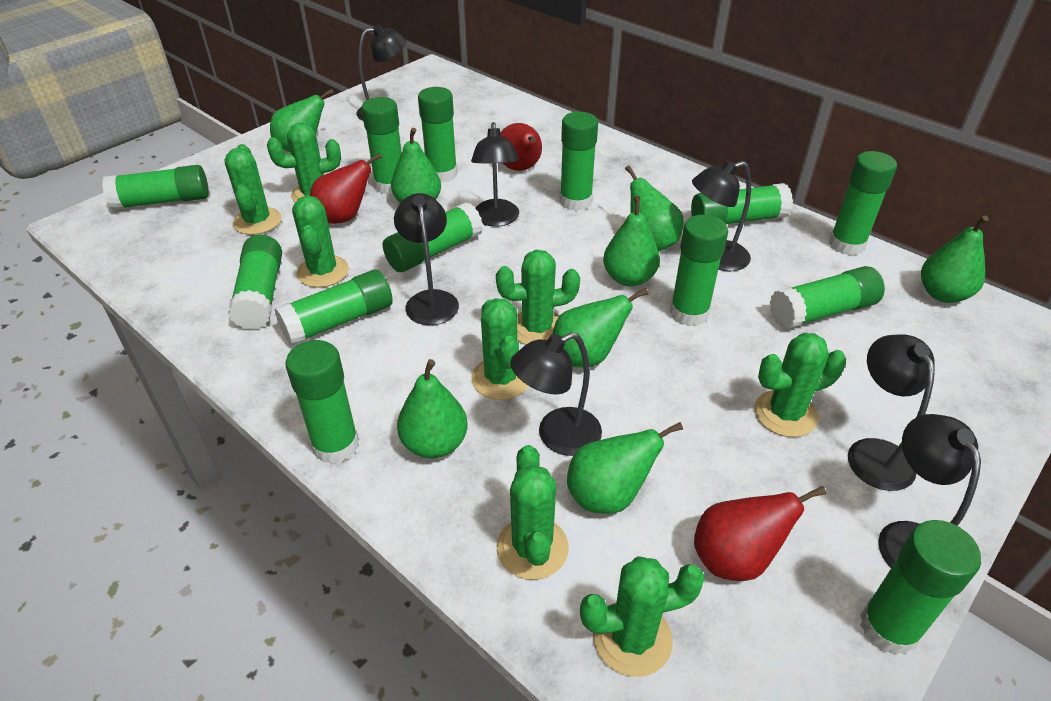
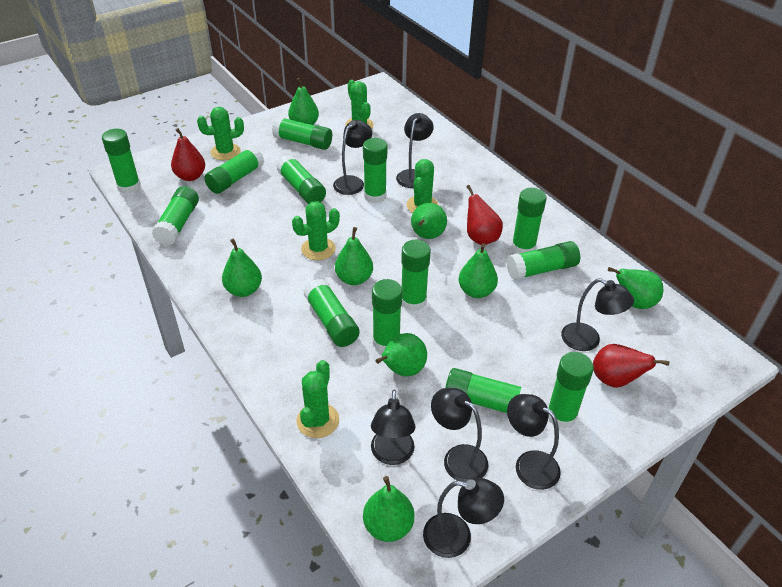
green cactus: [224,144,281,235] [267,123,341,202] [292,196,349,287] [471,298,528,400] [496,250,580,345] [496,445,569,580] [580,556,705,677] [754,333,846,437] = 8 -> [197,107,244,160] [292,201,340,261] [296,360,339,438] [345,80,374,129] [406,159,438,213] = 5

